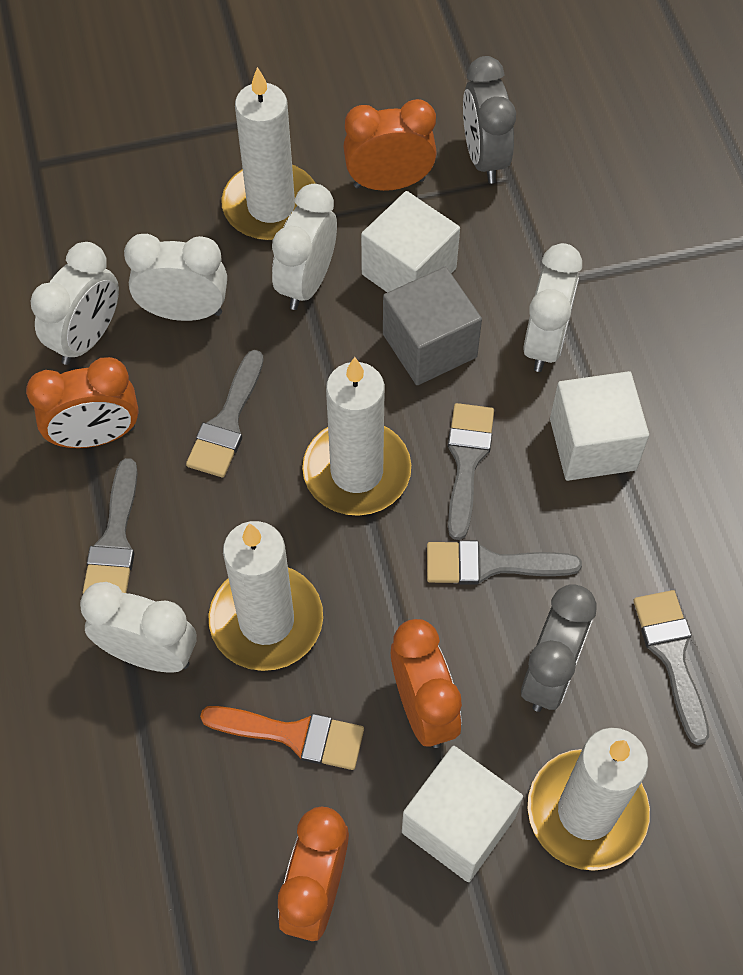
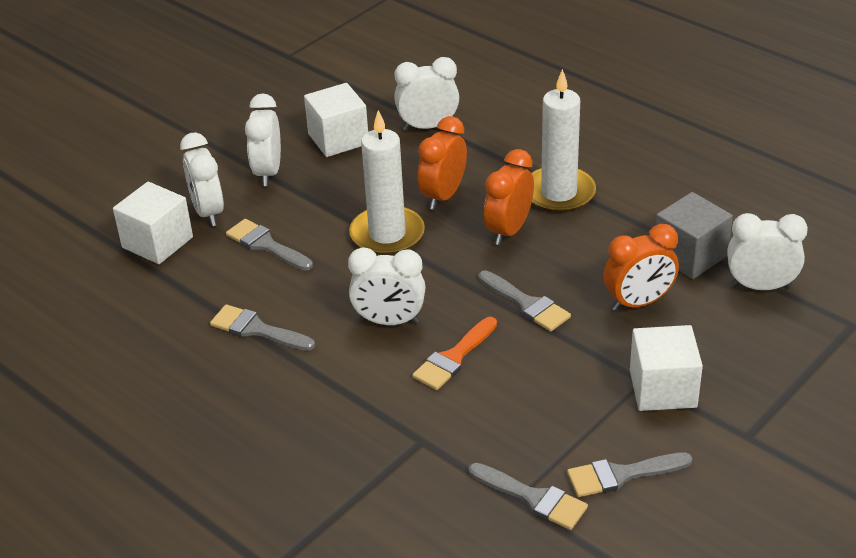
grey clock: [463,56,516,184] [521,584,597,712] = 2 -> none = 0
orange clock: [26,357,139,448] [278,807,349,941] [343,99,437,191] [391,619,462,748] = 4 -> [417,116,467,210] [484,149,534,245] [604,224,679,311] = 3
white candle: [209,521,323,671] [221,67,316,241] [302,357,411,516] [528,728,650,871] = 4 -> [349,110,425,255] [532,69,596,213] = 2

